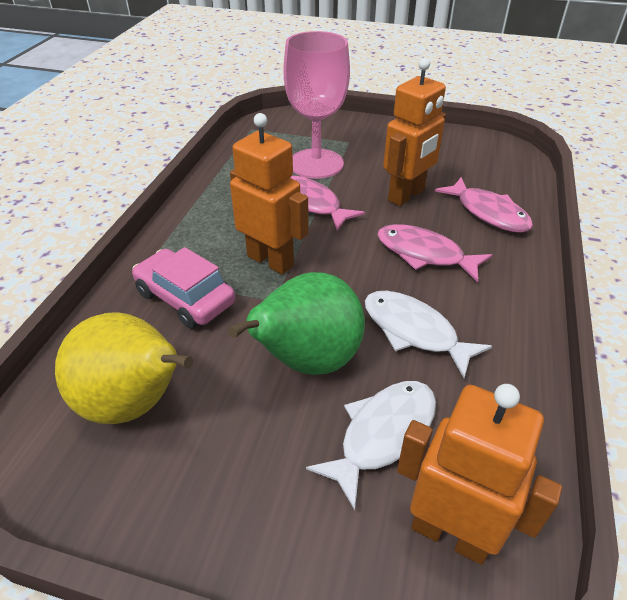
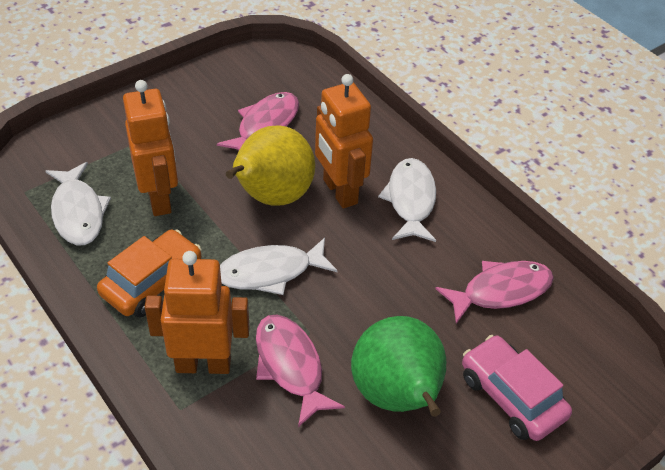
orange car: none = 0 -> [97,229,202,318] = 1
pink goblet: [284,31,350,179] = 1 -> none = 0
white fish: [306,381,436,510] [365,291,492,378] = 2 -> [45,162,111,245] [220,238,338,295] [378,158,436,242] = 3

